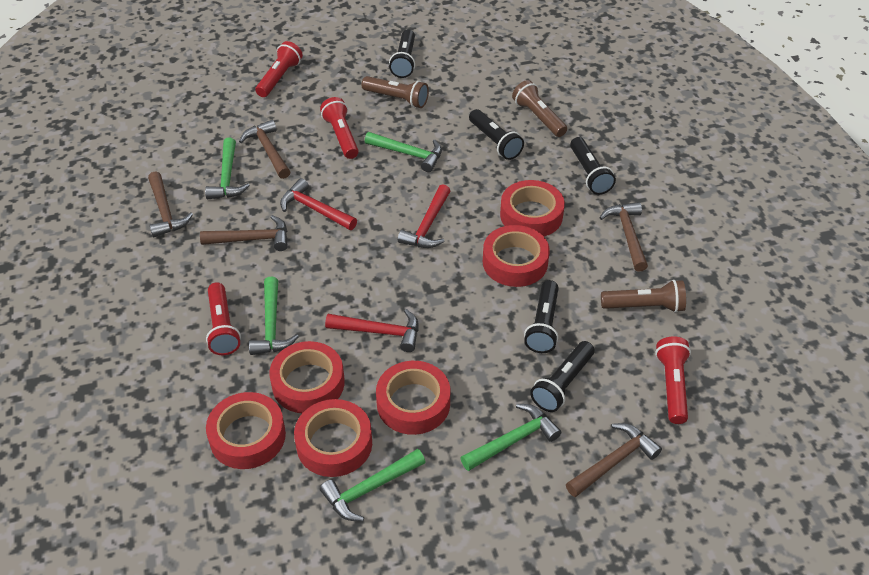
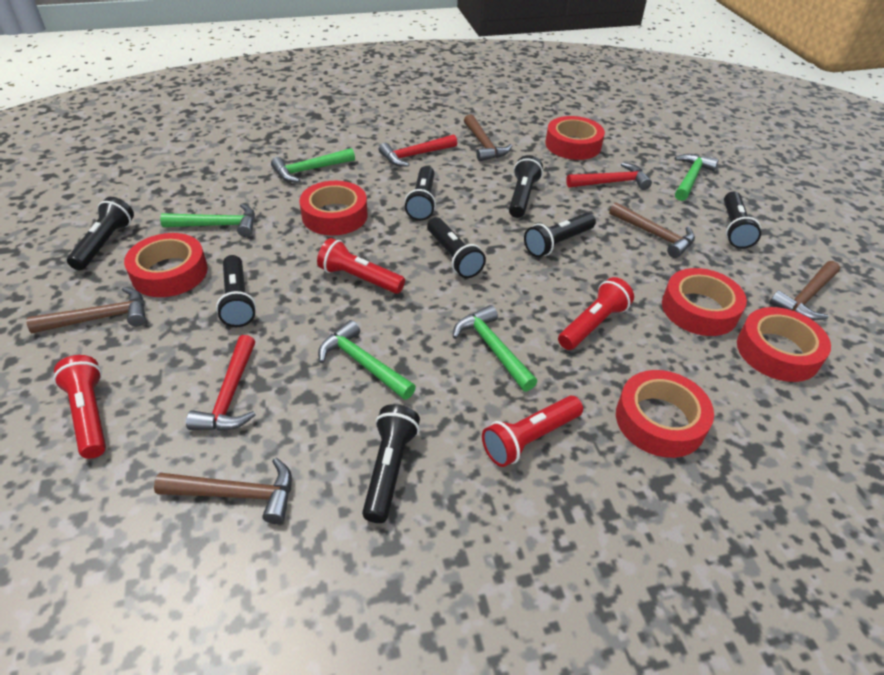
black flashlight: [389,29,415,78] [469,109,524,160] [524,280,559,353] [530,341,595,412] [570,137,616,195] = 5 -> [67,197,134,270] [216,255,256,327] [362,404,420,523] [404,166,436,221] [427,217,486,278] [509,155,543,218] [524,213,596,257] [724,192,761,249] = 8
brown flashlight: [362,76,429,108] [512,80,567,137] [601,280,686,313] = 3 -> none = 0

